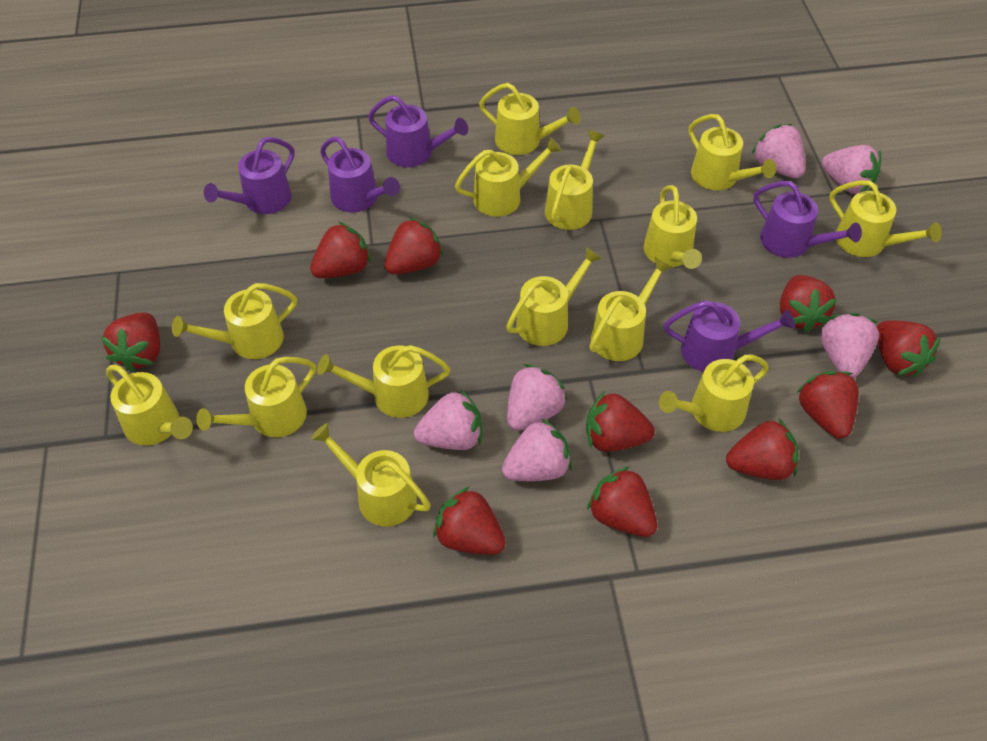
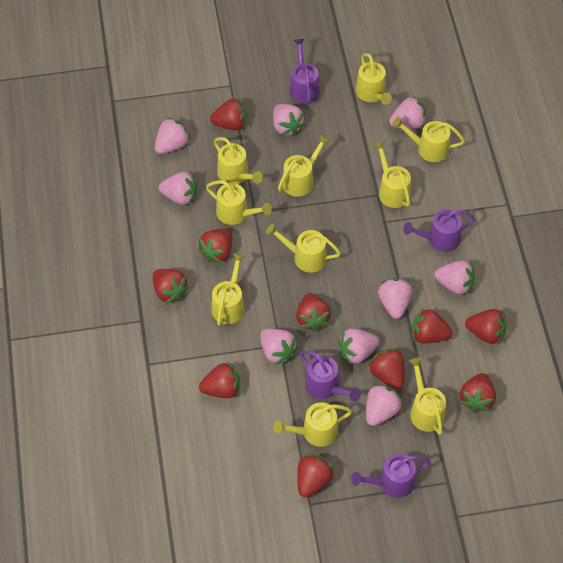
pink strawberry: [414,390,482,450] [502,418,572,481] [507,364,567,431] [752,124,805,178] [820,313,879,378] [822,145,881,194] = 6 -> [155,117,190,154] [159,172,197,205] [260,329,298,365] [273,104,305,136] [339,328,380,364] [366,384,402,426] [378,278,413,319] [389,96,427,129] [434,260,475,295] = 9
purple watering can: [204,137,294,214] [320,137,400,213] [368,95,468,167] [664,300,795,372] [753,181,862,258] = 5 -> [290,39,320,104] [300,350,361,402] [351,453,430,498] [403,209,475,252] = 4
yellow watering can: [106,365,193,446] [172,283,297,359] [196,357,316,437] [311,423,431,526] [317,345,450,418] [455,137,562,217] [479,83,580,155] [506,247,602,346] [545,130,605,230] [589,257,672,361] [644,185,702,269] [659,355,769,432] [689,114,776,190] [829,180,942,257] = 14 -> [206,180,272,225] [211,253,245,326] [214,137,263,184] [266,224,341,273] [273,402,352,447] [278,134,330,197] [356,53,392,104] [374,141,411,208] [392,117,465,162] [409,358,446,435] = 10

